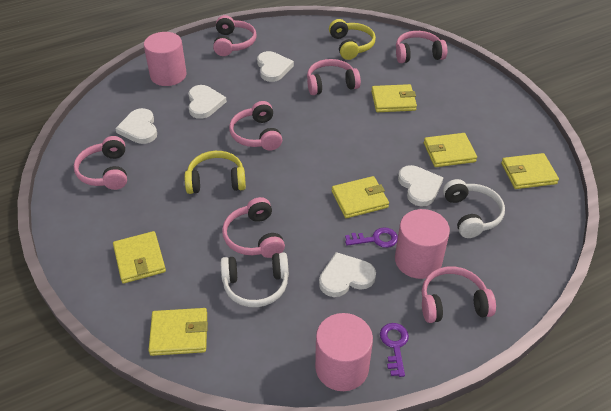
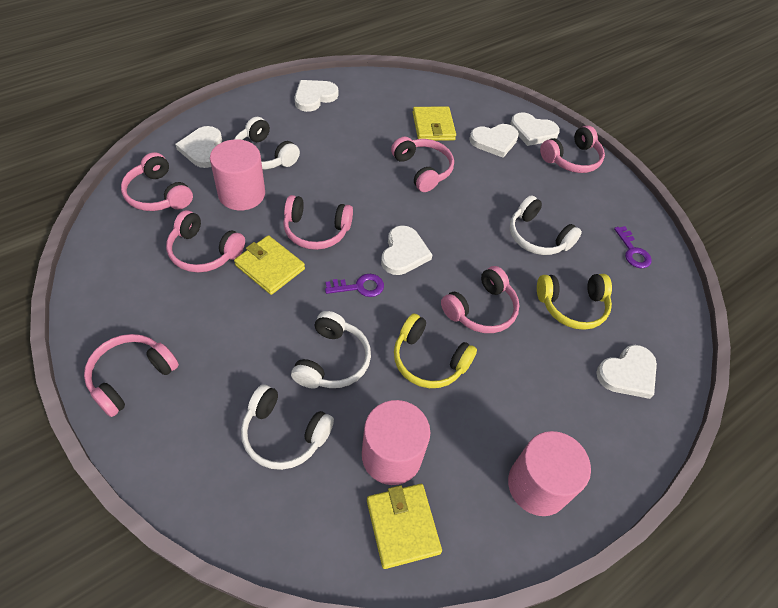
white headphones: [221,252,289,307] [443,179,505,238] = 2 -> [235,117,300,170] [241,384,334,470] [291,311,371,389] [510,195,582,255] = 4
white heart: [115,108,157,144] [188,85,227,119] [257,51,294,82] [319,252,376,297] [398,165,444,206] = 5 -> [175,126,222,168] [295,80,339,112] [381,225,432,275] [469,124,519,158] [510,112,560,146] [596,345,657,399] = 6
yellow wallet: [113,231,166,284] [148,308,208,356] [332,176,389,218] [371,84,417,112] [424,133,477,167] [501,153,559,189] = 6 -> [234,235,305,295] [367,484,442,569] [413,106,456,141] = 3

